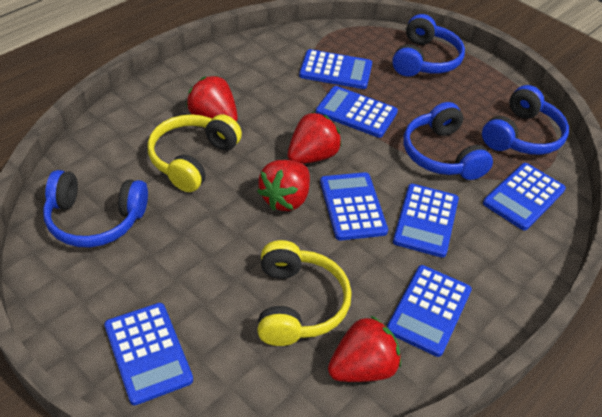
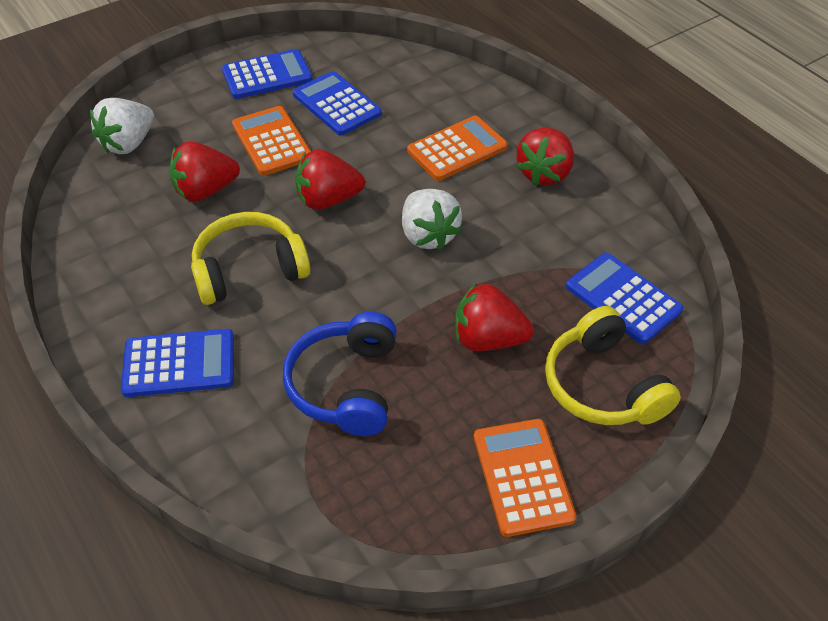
blue calculator: [104,303,193,405] [299,49,372,89] [316,86,398,138] [320,172,388,240] [387,265,472,357] [393,184,459,258] [483,163,566,230] = 7 -> [121,329,234,397] [222,49,313,99] [293,71,382,135] [566,253,683,344] = 4
blue headphones: [43,170,148,247] [392,14,465,77] [404,102,493,180] [482,85,569,155] = 4 -> [283,312,397,436] = 1
orange calculator: none = 0 -> [232,106,311,176] [407,116,508,181] [474,419,577,537] = 3
white strawberry: none = 0 -> [90,98,154,154] [402,189,462,250] = 2

